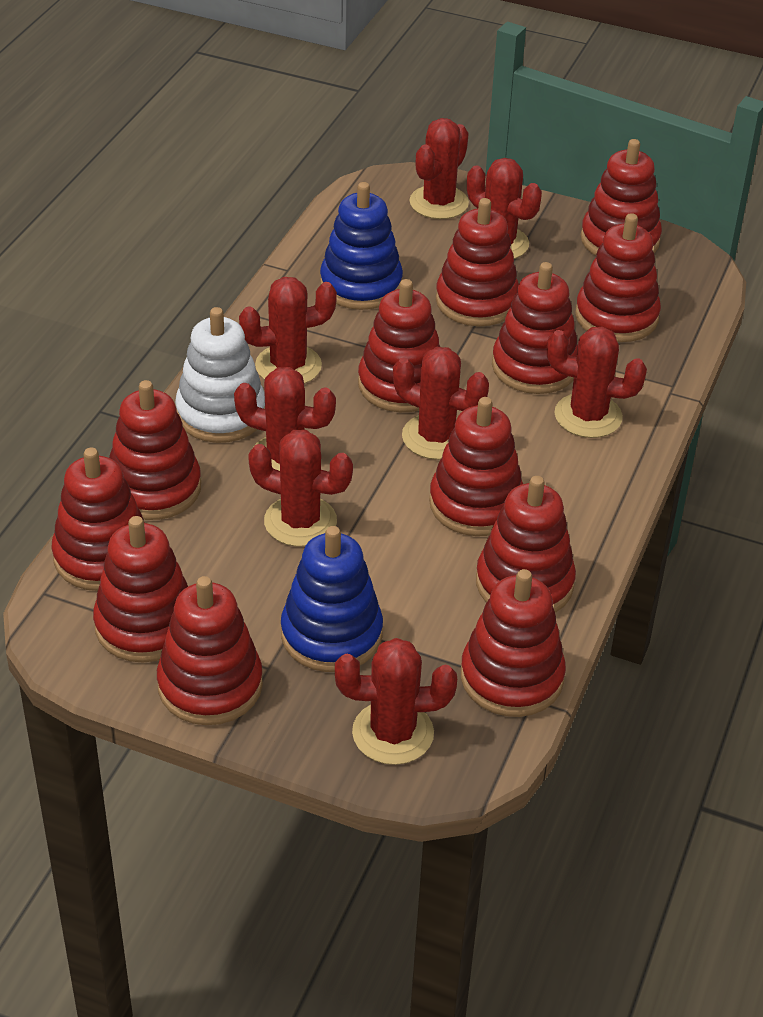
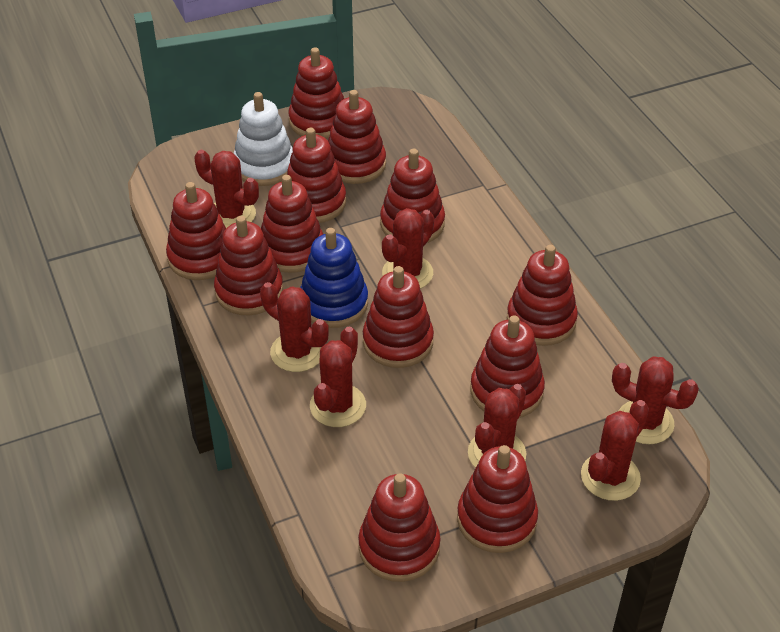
blue stacking toy: [281,526,383,672] [320,182,403,310] = 2 -> [300,228,368,328] = 1
red cactus: [234,367,336,471] [239,277,337,384] [248,430,353,547] [335,638,457,765] [393,347,489,460] [410,118,469,219] [467,158,542,259] [547,327,647,438] = 8 -> [195,150,259,228] [260,282,329,372] [310,326,366,427] [382,208,434,289] [468,384,526,468] [581,400,649,501] [612,356,699,444] = 7

